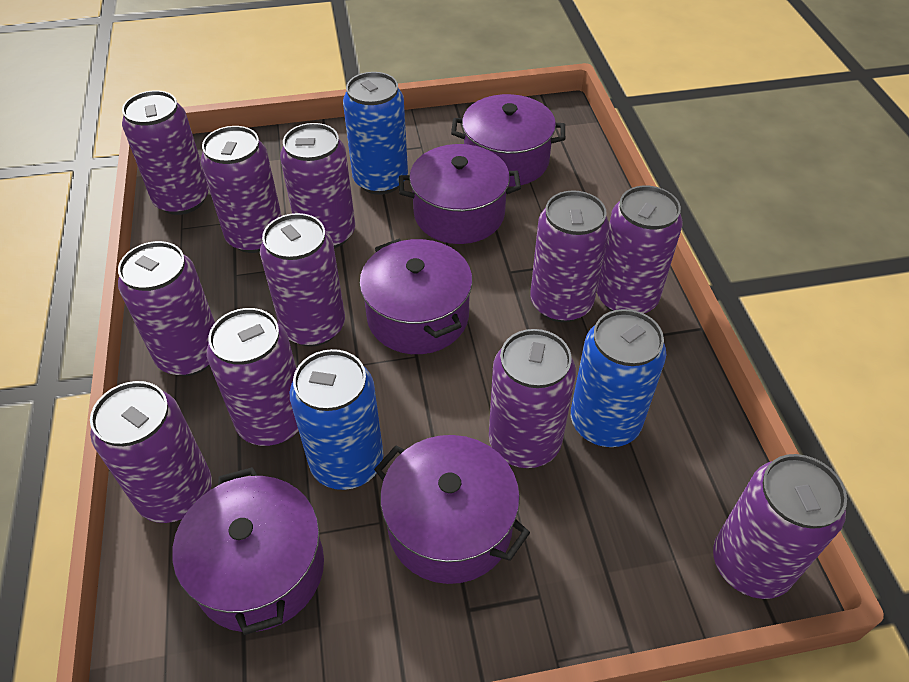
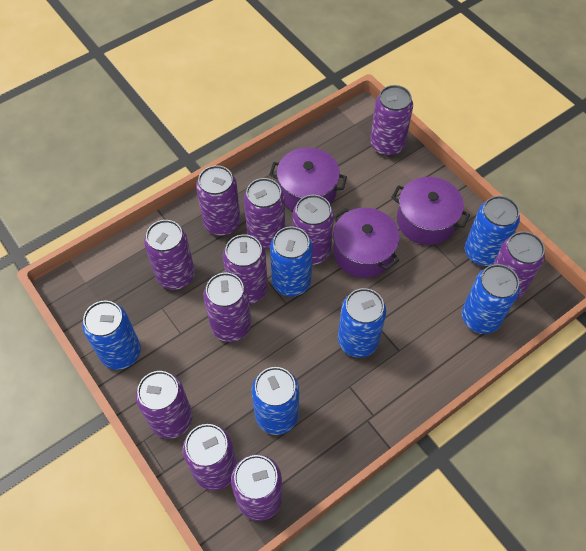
blue can: [290,349,384,490] [343,72,408,195] [571,309,666,447] = 3 -> [82,301,141,370] [252,367,299,435] [270,226,313,296] [338,288,386,358] [462,264,520,334] [465,196,520,266] = 6
purple pot: [172,467,324,635] [359,239,473,354] [374,435,530,584] [399,144,521,244] [451,94,565,187] = 5 -> [269,147,347,210] [333,208,400,278] [391,177,470,245] = 3

